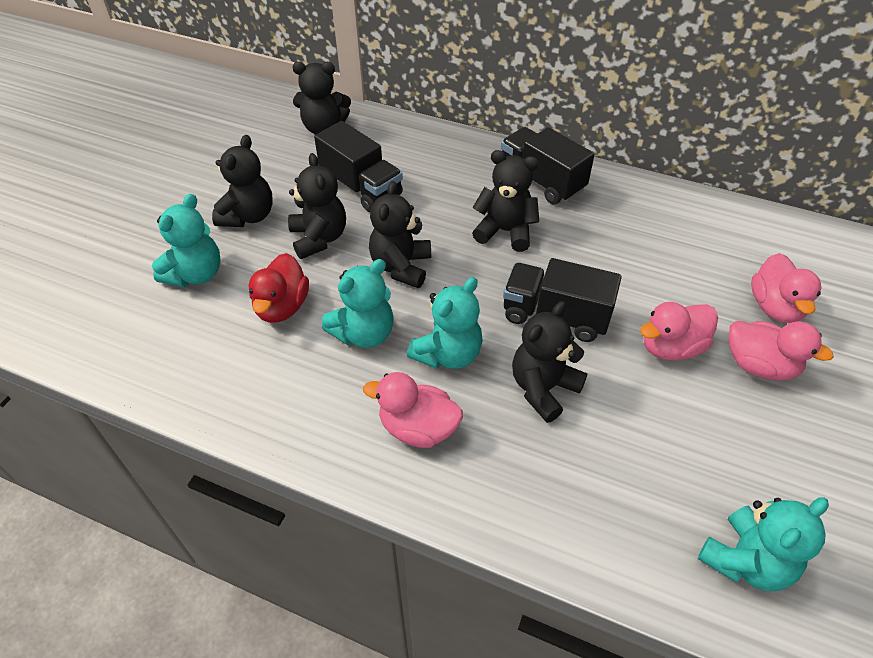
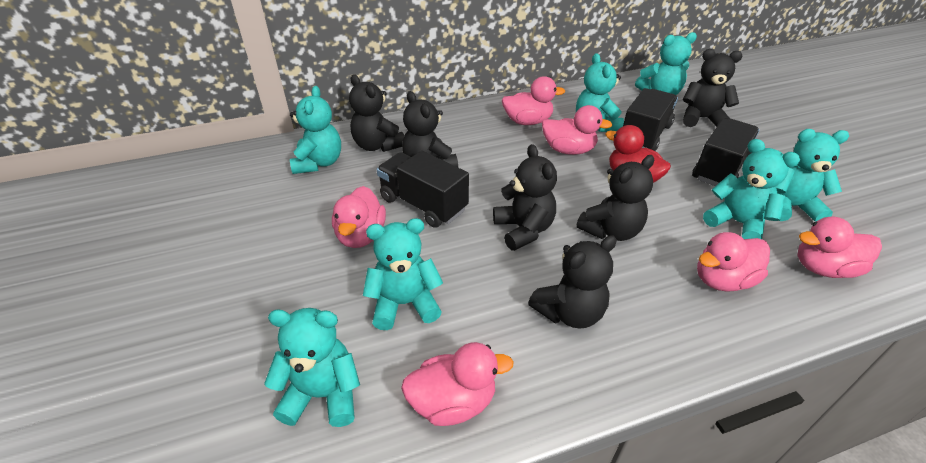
pink duck: [363,372,463,448] [640,302,718,361] [728,321,834,381] [751,253,821,323] = 4 -> [332,186,386,248] [401,342,514,426] [502,76,565,125] [542,105,612,155] [697,232,770,292] [797,217,882,278] = 6
turquoise teddy bear: [152,194,221,287] [322,259,394,348] [407,277,483,369] [698,497,829,591] = 4 -> [264,308,360,427] [290,86,341,174] [363,218,443,330] [576,53,624,132] [635,32,697,95] [703,139,800,239] [775,129,849,221] = 7

